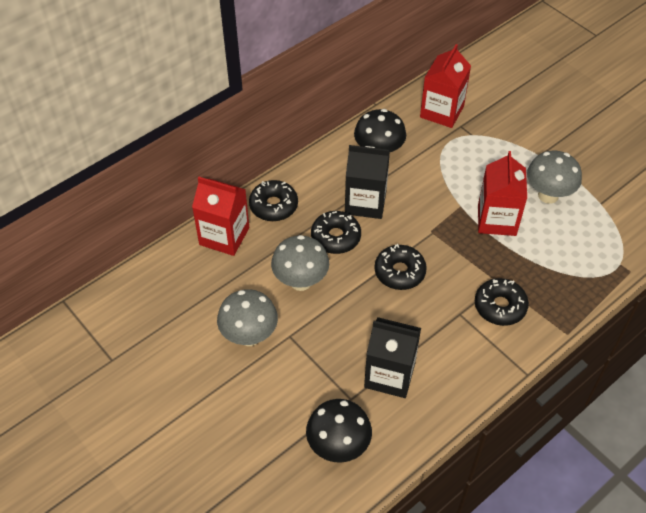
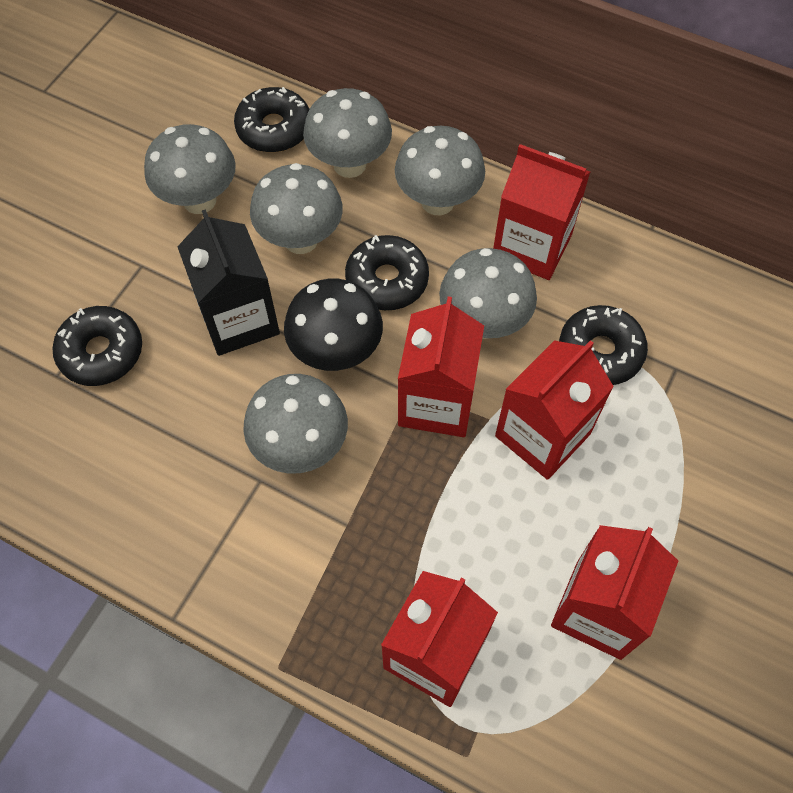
black carton: [345,145,390,219] [364,317,421,398] = 2 -> [177,209,280,356] = 1
black mushroom: [306,399,372,463] [354,109,406,152] = 2 -> [284,279,383,371] = 1
grey mushroom: [217,289,278,346] [271,235,329,291] [527,151,582,204] = 3 -> [144,124,236,214] [243,374,348,474] [250,163,343,254] [303,88,392,178] [395,126,485,215] [439,248,537,339] = 6
red carton: [192,177,249,256] [420,44,471,128] [478,151,527,236] = 3 -> [381,571,498,707] [398,296,484,437] [493,144,590,280] [495,340,614,480] [551,525,678,660] = 5

